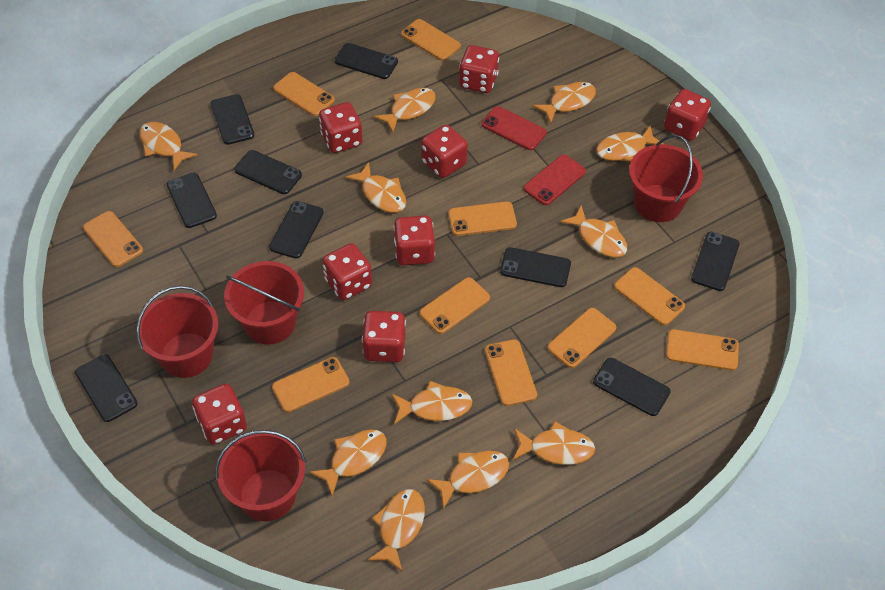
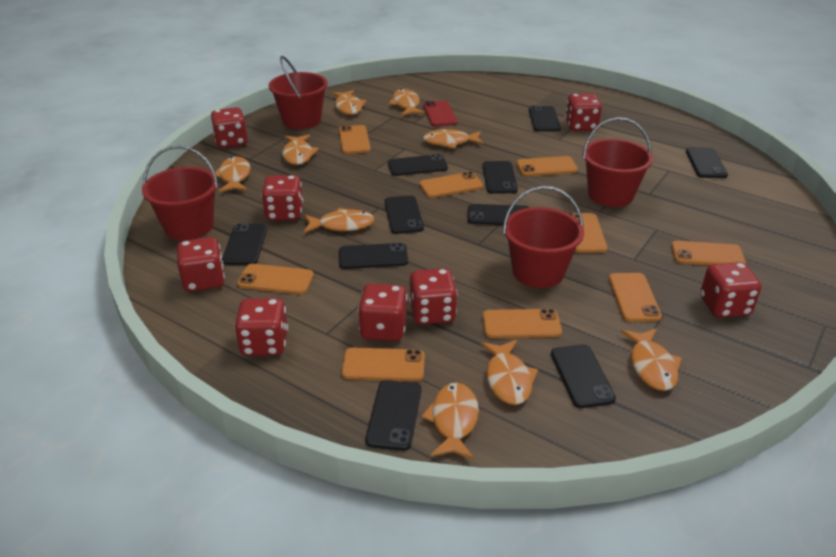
black phone: [75,355,138,422] [167,172,217,228] [210,94,254,145] [234,150,302,194] [269,201,324,259] [335,43,398,79] [500,247,571,287] [593,358,670,416] [691,232,740,291] = 9 -> [222,224,267,265] [339,243,408,269] [365,380,422,451] [384,195,424,234] [388,154,448,176] [468,204,530,225] [482,161,518,194] [529,106,561,132] [551,344,616,408] [686,147,728,178] = 10
orange fish: [139,122,198,170] [309,429,387,496] [346,162,406,213] [368,489,425,572] [374,88,436,133] [391,381,472,424] [427,451,509,509] [513,422,595,465] [533,82,596,124] [560,205,627,257] [596,125,663,162] = 11 -> [215,157,250,192] [282,134,319,165] [304,208,375,233] [332,90,366,115] [389,89,425,116] [421,383,479,460] [423,129,484,149] [481,340,538,405] [621,328,682,391] = 9
orange phone: [83,211,143,267] [272,357,349,413] [273,72,335,116] [401,19,461,61] [420,277,490,334] [448,201,517,236] [485,339,537,406] [548,308,616,368] [614,267,685,325] [666,329,739,370] = 10 -> [237,264,314,294] [339,125,371,154] [341,347,425,381] [419,172,483,198] [482,309,562,338] [516,156,578,176] [568,213,607,253] [609,273,662,322] [671,241,746,265] = 9
red phone: [481,106,547,150] [524,155,586,205] = 2 -> [423,101,457,127] = 1

